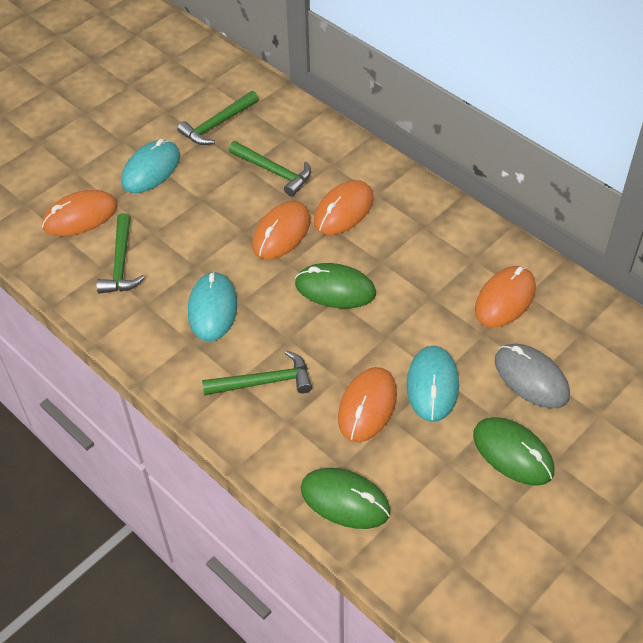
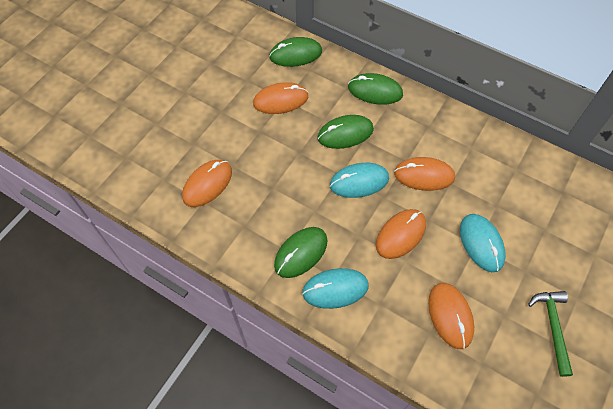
green hammer: [96,213,145,294] [177,91,259,145] [202,351,312,395] [229,141,311,196] = 4 -> [528,291,573,377] = 1
green mouse: [295,263,376,308] [301,468,391,529] [473,417,554,486] = 3 -> [269,37,322,67] [274,227,328,278] [318,115,374,149] [348,73,403,105] = 4
grey mouse: [495,344,570,409] = 1 -> none = 0

